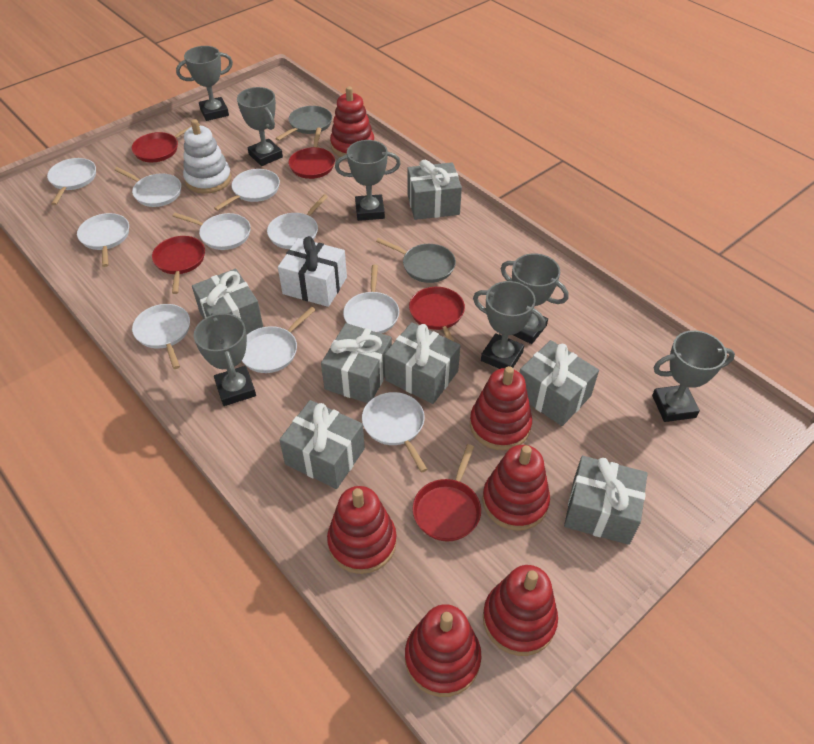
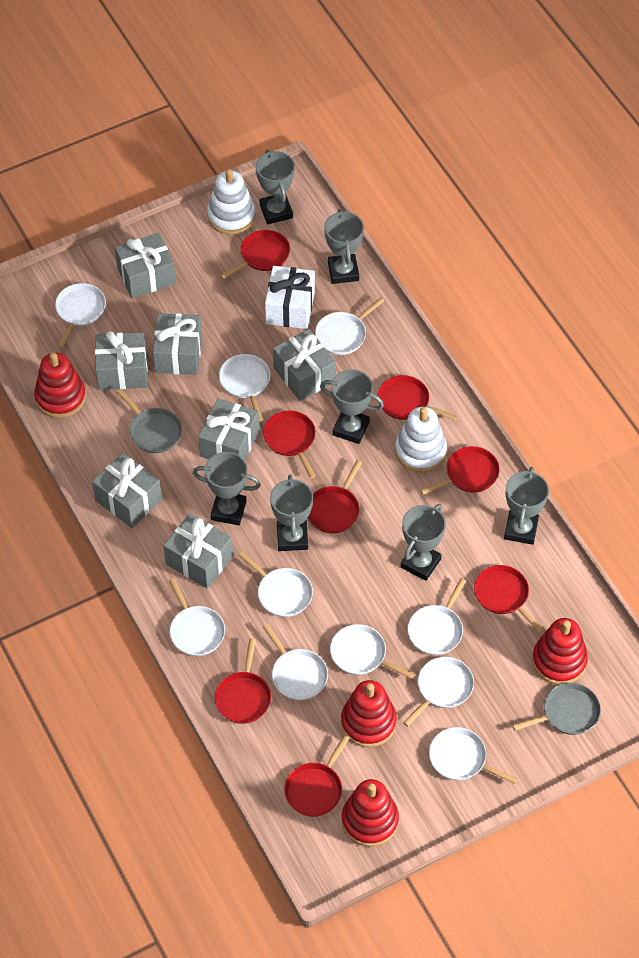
red pan: [131,124,200,162] [152,236,205,294] [288,128,335,179] [409,287,465,341] [413,444,481,541] = 5 -> [215,639,271,724] [220,230,290,279] [263,411,316,478] [284,735,349,817] [308,460,362,533] [377,375,458,421] [420,446,500,495] [474,565,545,633] = 8
red stacking toy: [327,486,397,574] [330,86,374,157] [405,604,481,697] [470,366,532,450] [482,445,550,531] [483,565,558,656] = 6 -> [34,352,86,418] [341,680,397,748] [342,779,399,847] [532,618,588,685] = 4
white stacking toy: [183,119,232,194] = 1 -> [207,169,255,235] [395,407,447,473] = 2

